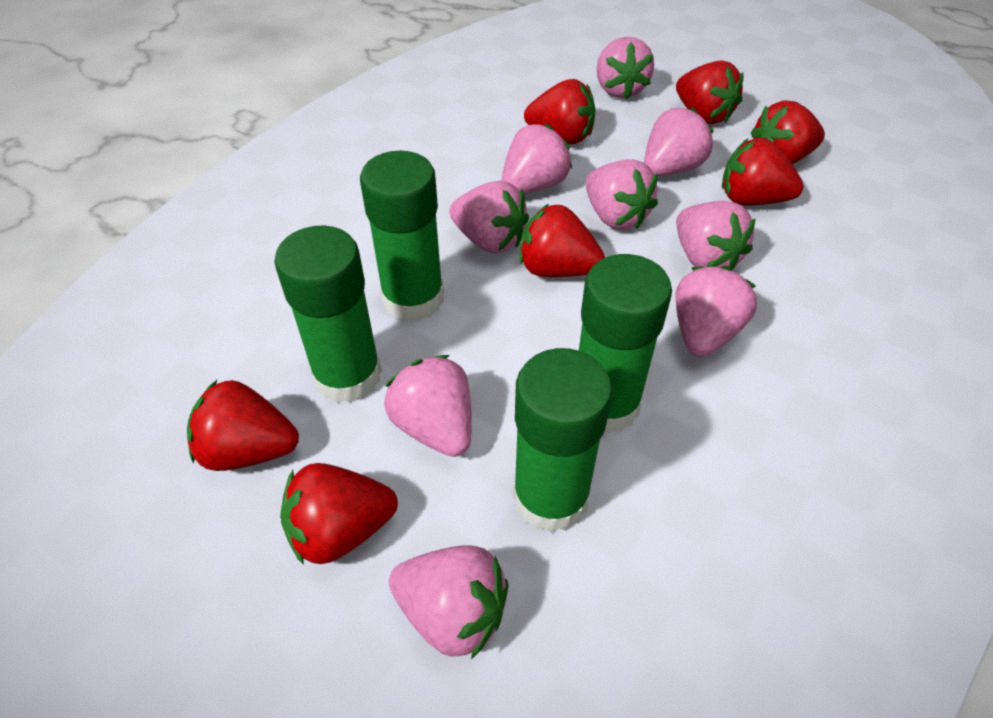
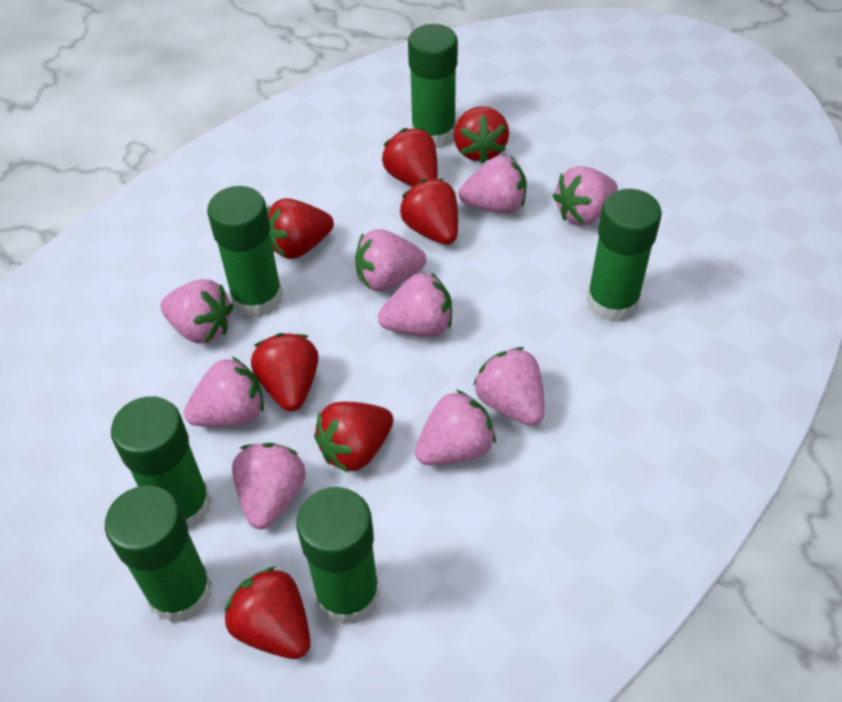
green glue stick: [274,225,382,403] [360,151,444,322] [513,348,613,533] [579,254,672,434] = 4 -> [105,485,212,623] [111,396,212,529] [207,186,283,318] [297,487,380,625] [408,24,458,148] [586,189,662,322] = 6

